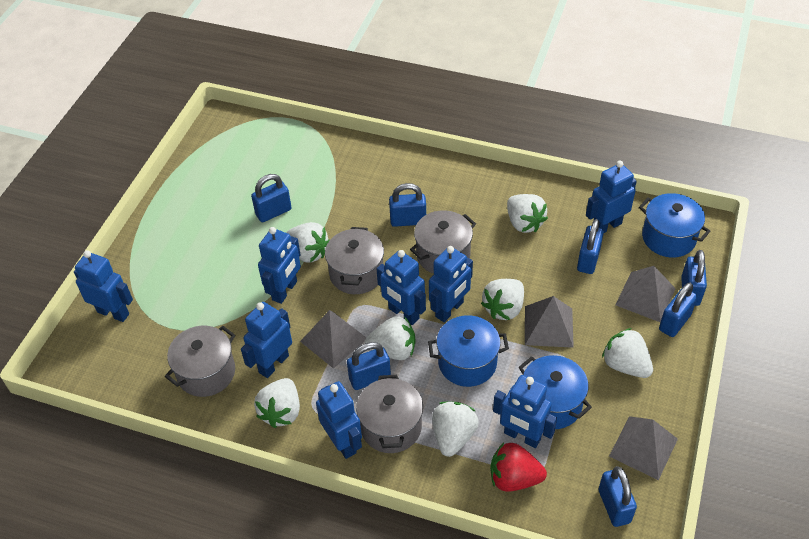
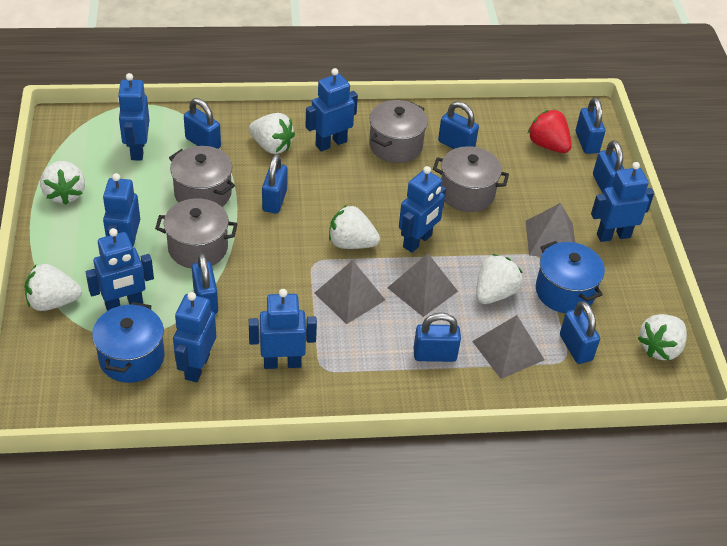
blue padlock: [251,174,292,222] [347,342,391,390] [389,183,426,227] [577,219,604,274] [599,466,637,527] [659,283,697,337] [681,250,707,306] = 7 -> [184,98,221,149] [192,253,218,314] [262,154,288,214] [413,313,461,362] [438,101,479,149] [560,301,600,364] [576,98,605,154] [593,140,624,193] = 8
blue pot: [428,315,509,387] [519,355,592,429] [639,193,710,257] = 3 -> [92,302,164,383] [536,241,605,313] = 2
white strawberry: [254,378,300,428] [286,222,330,263] [365,316,415,360] [432,402,479,457] [481,279,524,320] [507,194,548,233] [602,328,653,378] = 7 -> [25,264,82,311] [40,161,85,205] [249,113,295,154] [329,205,380,249] [476,254,523,304] [638,314,687,360] = 6

